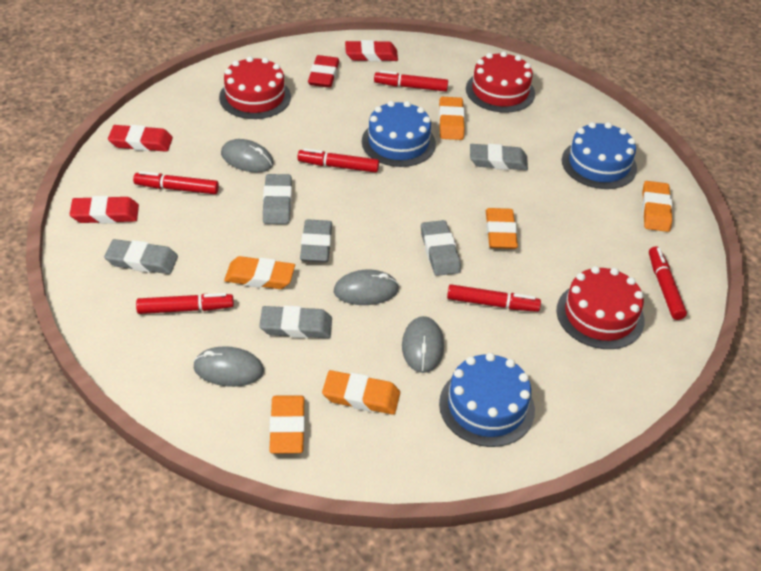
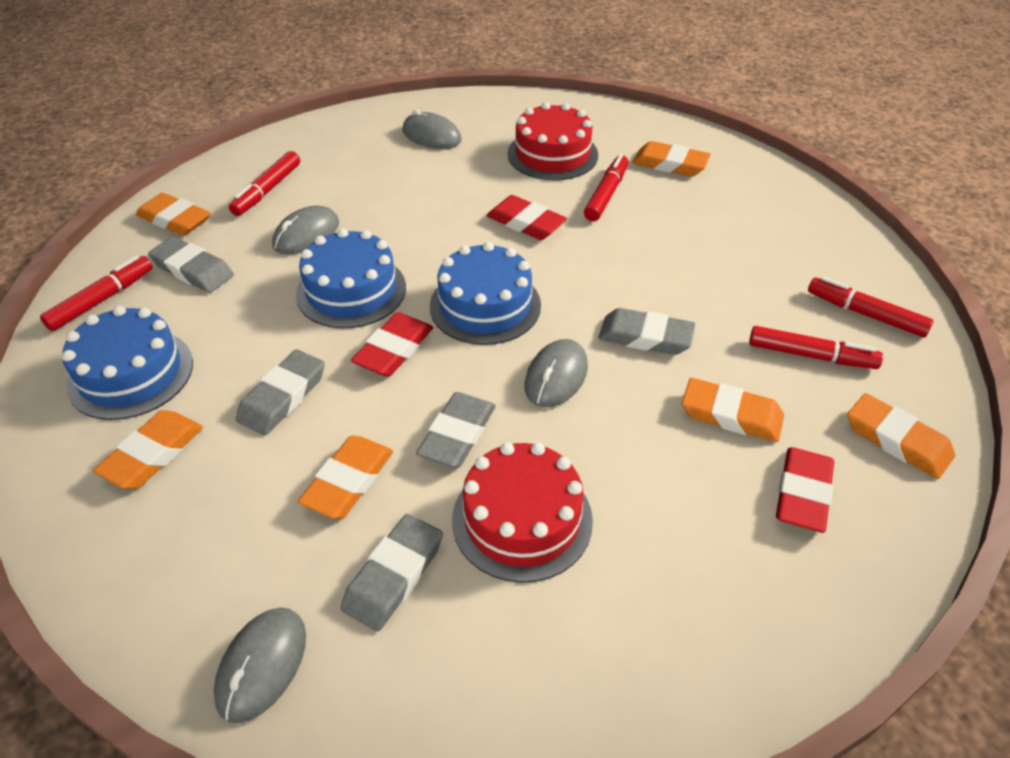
grey eraser: [104,239,178,274] [259,305,332,339] [263,174,292,224] [300,219,332,262] [421,220,461,276] [470,144,528,170] = 6 -> [148,237,234,293] [236,349,325,435] [341,514,443,632] [416,392,496,468] [598,308,696,355] = 5
red cake: [219,56,291,119] [466,51,535,113] [557,266,645,349] = 3 -> [452,442,593,583] [507,102,598,180] = 2
red eraser: [70,196,139,224] [108,125,173,152] [308,55,339,88] [345,40,398,62] = 4 -> [351,312,433,377] [486,195,567,240] [776,447,834,533] = 3
red marker: [133,171,219,194] [136,293,234,314] [297,148,379,173] [374,70,448,92] [447,284,541,312] [649,246,687,320] = 6 -> [40,255,153,331] [229,151,300,216] [584,154,628,221] [749,326,883,369] [808,276,934,337] = 5

